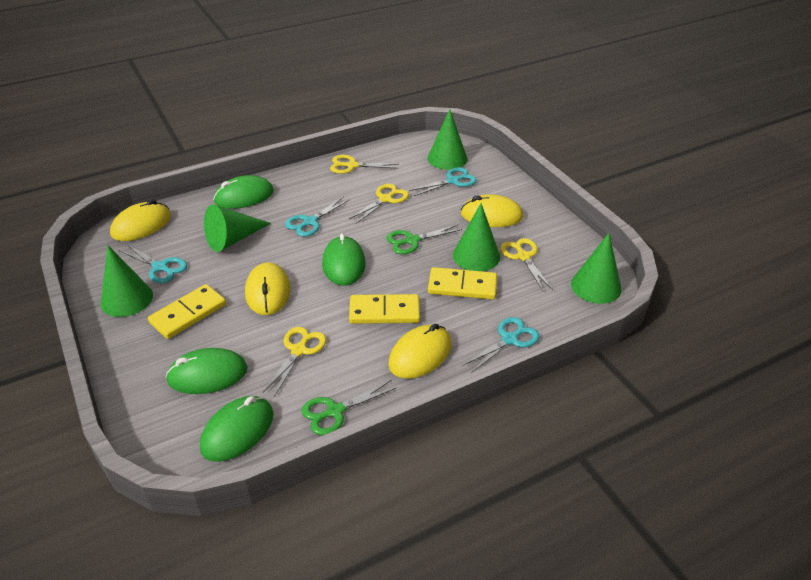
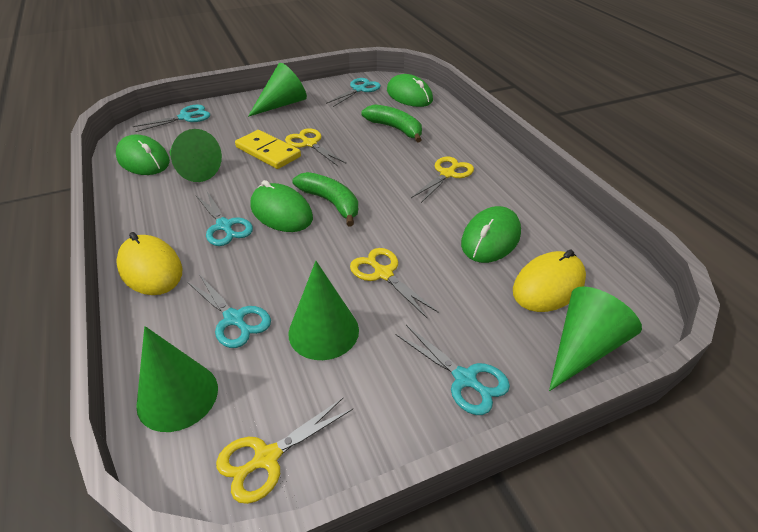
green banana: none = 0 -> [292,172,358,227] [361,104,422,142] = 2
green scissors: [302,380,398,435] [386,225,463,254] = 2 -> none = 0
turquoise scissors: [118,244,187,283] [285,197,350,237] [409,167,477,196] [462,317,539,373] = 4 -> [133,105,210,132] [187,274,271,348] [196,190,253,246] [326,78,381,107] [396,325,510,415] = 5
yellow domino: [148,284,226,339] [349,294,420,324] [428,267,497,300] = 3 -> [235,130,301,169] = 1
yellow mouse: [110,199,171,241] [245,262,291,315] [388,324,452,379] [461,194,523,227] = 4 -> [116,232,182,295] [513,249,586,312] = 2

